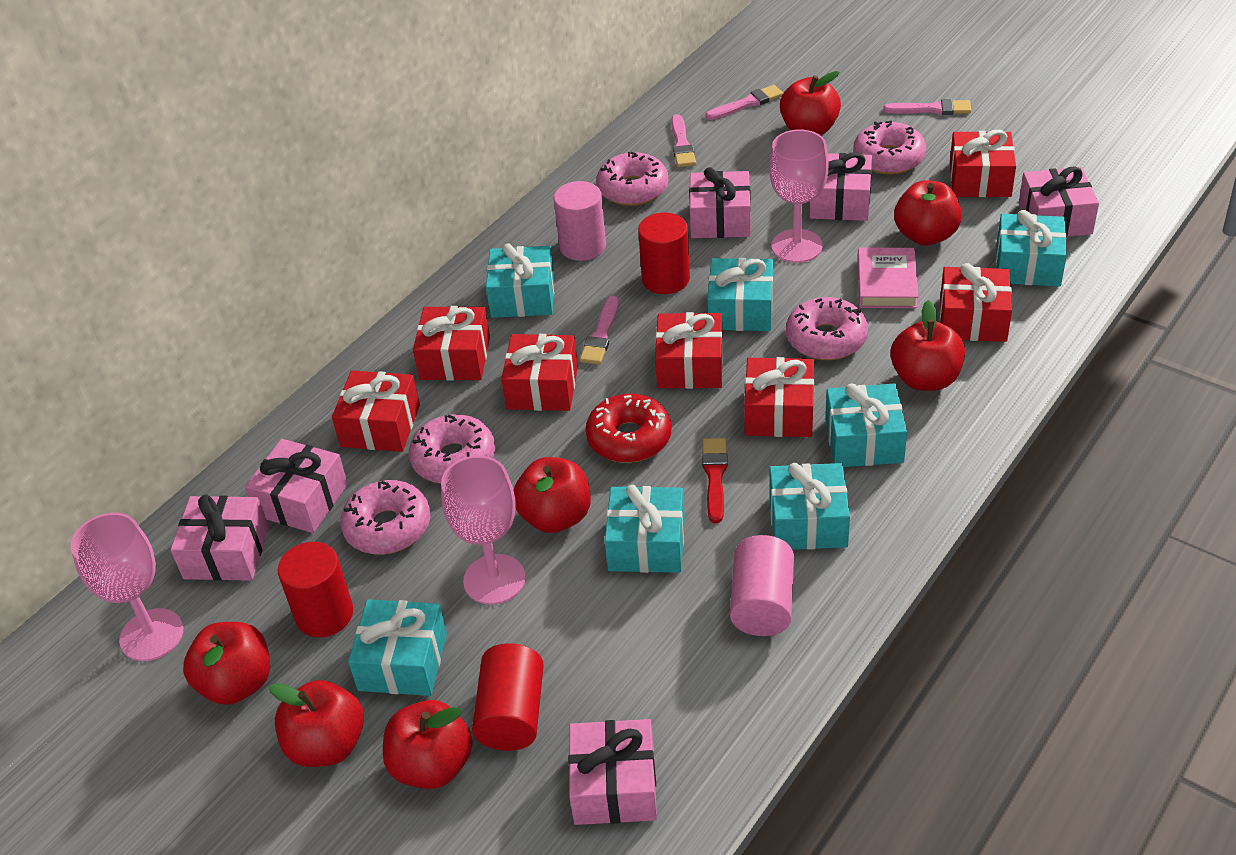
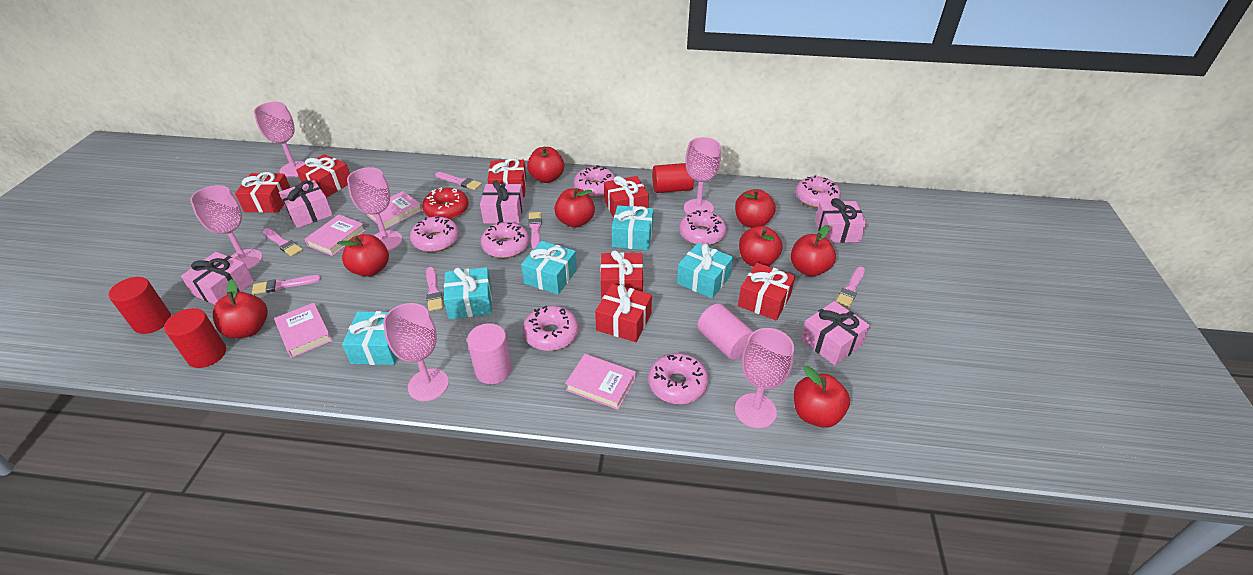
pink book: [857,248,918,308] = 1 -> [274,303,332,358] [304,214,366,256] [367,191,423,229] [565,354,636,410] = 4
pink brush: [580,296,619,365] [671,114,696,167] [706,85,783,120] [883,99,971,115] = 4 -> [252,275,321,295] [263,228,303,257] [426,267,443,311] [435,172,482,190] [528,212,542,250] [836,267,865,308] = 6
pink donut: [340,480,430,555] [409,414,495,484] [596,152,668,206] [786,297,868,360] [853,121,926,175] = 5 -> [410,216,459,252] [481,222,529,258] [523,306,579,351] [574,165,615,197] [648,353,708,404] [679,210,726,245] [795,175,841,208] = 7
pink gift: [170,494,269,581] [245,439,348,533] [568,719,657,825] [689,167,751,238] [810,153,872,221] [1019,167,1099,237] = 6 -> [181,252,254,305] [279,180,333,228] [480,181,524,224] [800,301,870,365] [815,198,867,243] = 5
pink goblet: [70,513,183,661] [441,455,525,605] [769,129,829,263] = 3 -> [190,185,263,269] [254,102,305,177] [347,167,402,251] [383,303,449,401] [684,137,721,214] [735,328,794,428] = 6
red apple: [183,622,270,705] [269,680,364,767] [383,700,473,789] [513,457,591,533] [780,71,841,135] [891,300,965,391] [894,180,962,246] = 7 -> [213,279,268,338] [337,234,389,277] [527,147,564,183] [554,188,595,228] [735,189,776,228] [739,226,783,267] [791,225,836,276] [794,366,850,428] = 8
red brush: [702,438,728,523] = 1 -> none = 0
turquoise gift: [348,599,447,696] [486,243,554,318] [604,485,685,573] [707,258,773,331] [769,463,850,550] [825,384,907,467] [996,210,1067,287] = 7 -> [342,311,398,365] [444,267,492,319] [521,241,577,294] [612,205,654,250] [677,243,733,298] = 5

